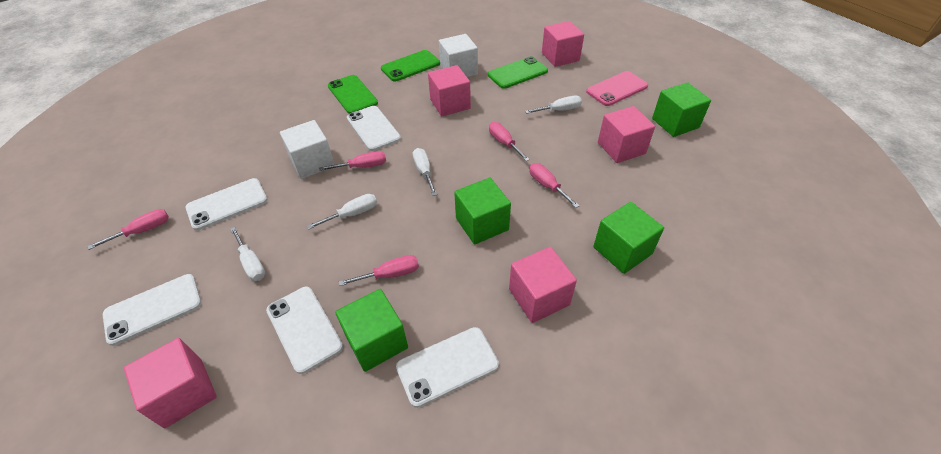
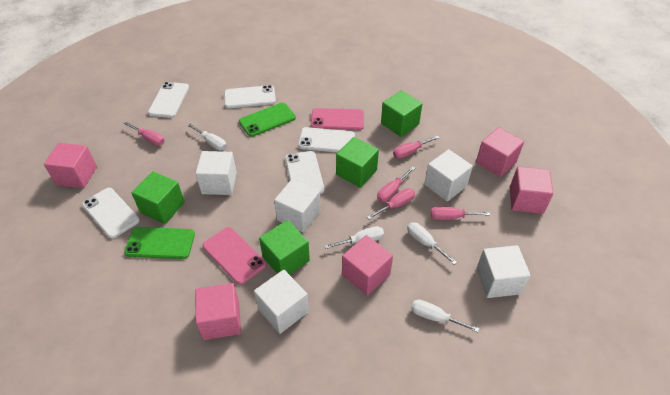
green phone: [328,75,378,114] [381,50,440,82] [488,56,548,89] = 3 -> [124,227,195,259] [239,103,296,137] = 2
pink phone: [586,71,648,106] = 1 -> [203,227,266,285] [311,108,364,130] = 2
white cube: [280,120,335,179] [439,34,478,77] = 2 -> [195,151,237,195] [254,270,309,334] [274,179,320,233] [424,149,473,202] [476,245,531,298] = 5

